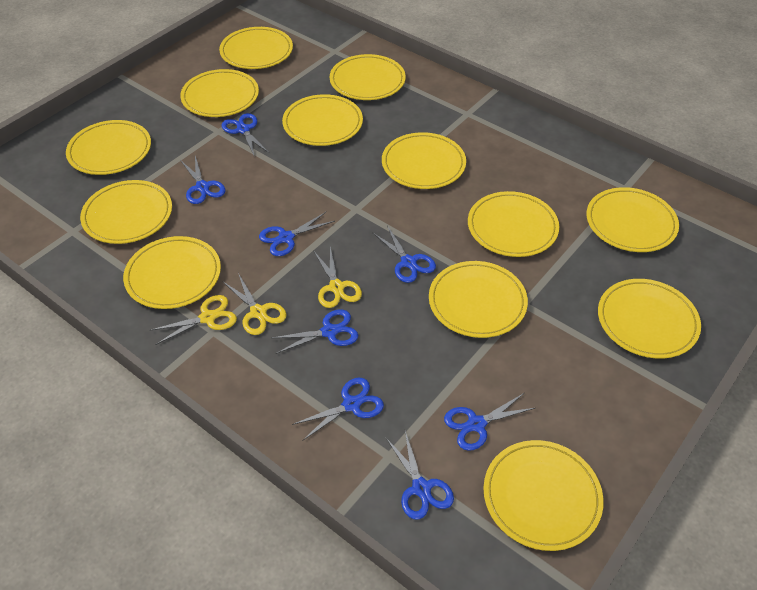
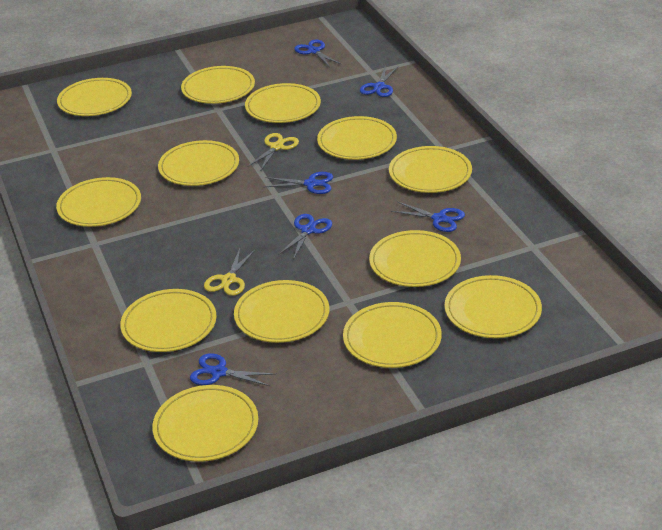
blue scissors: [180,156,225,204] [222,113,269,155] [259,212,335,256] [272,309,358,354] [292,377,384,441] [373,226,436,283] [385,431,454,520] [444,393,535,451] = 8 -> [190,353,275,386] [265,172,333,194] [278,214,332,260] [294,40,341,67] [360,67,398,97] [391,201,465,232] = 6
yellow scissors: [151,295,237,345] [222,273,287,335] [313,247,362,308] = 3 -> [204,249,256,296] [247,133,299,170] = 2

